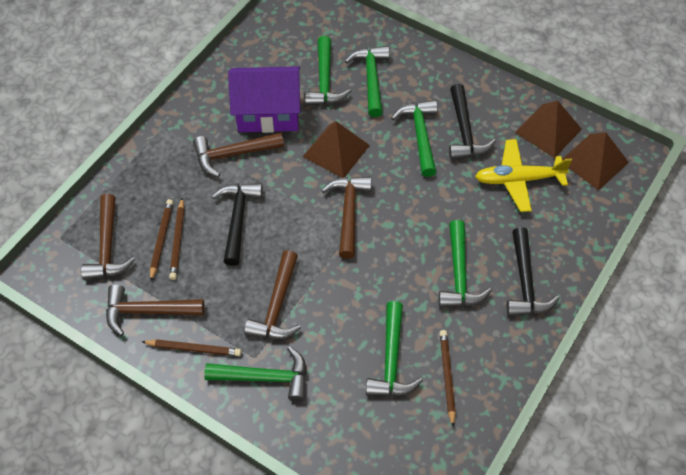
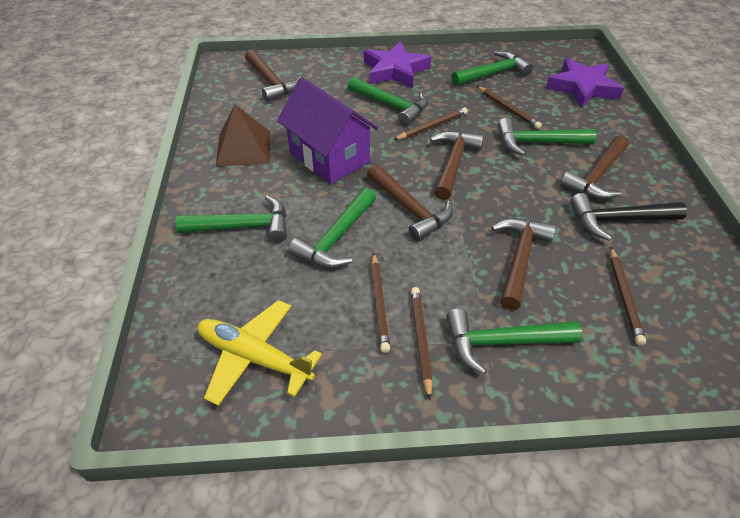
black hammer: [211,183,263,266] [449,84,496,160] [506,227,560,316] = 3 -> [570,193,687,241] = 1
brown pencil: [142,339,241,356] [150,199,173,282] [169,198,184,280] [440,330,456,428] = 4 -> [371,253,390,353] [394,107,468,140] [411,287,433,400] [477,86,542,129] [610,247,646,345] = 5
brown pyramid: [303,121,370,178] [515,101,582,158] [562,132,629,191] = 3 -> [216,104,270,167] = 1
purple star: none = 0 -> [364,41,432,88] [546,58,624,108] = 2

